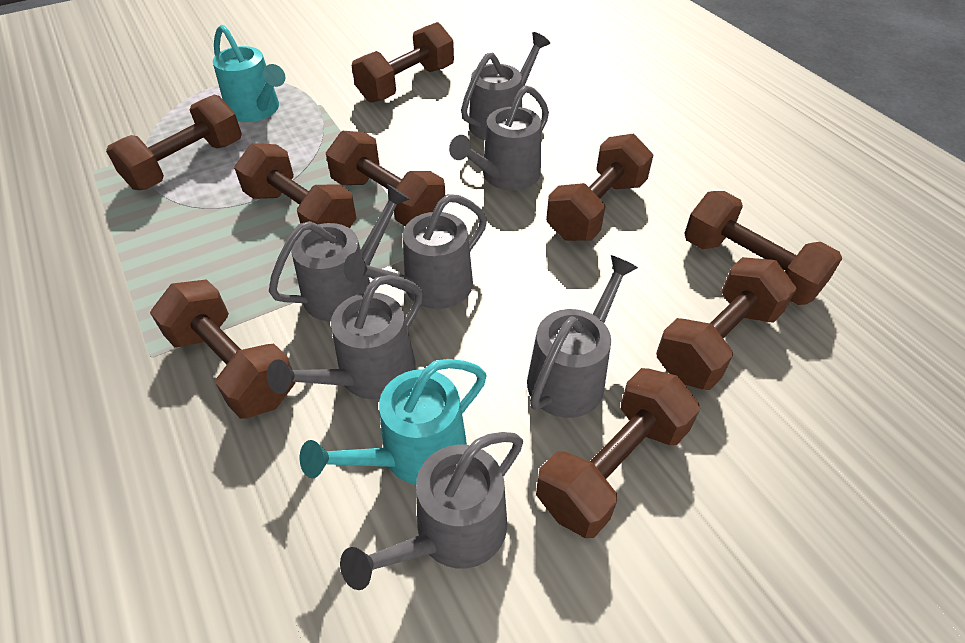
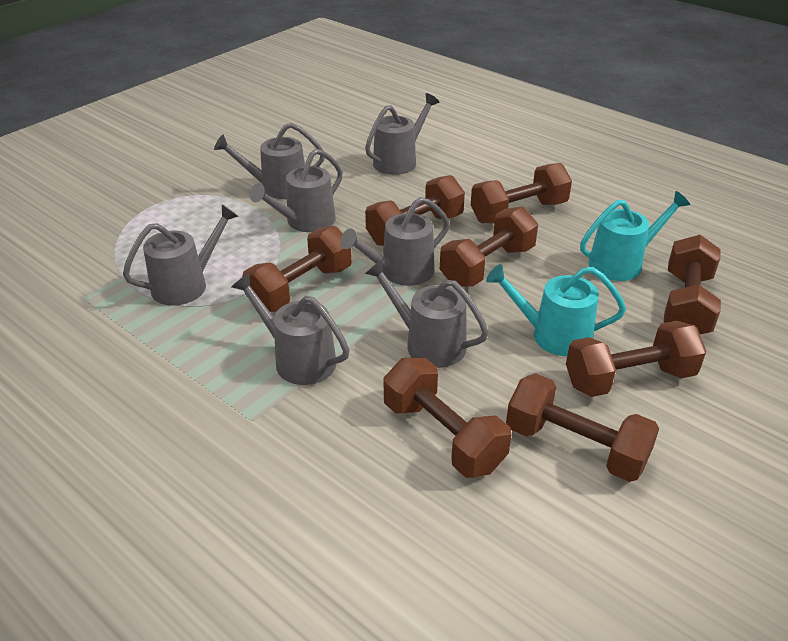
brown dumbbell: [106,94,242,190] [150,279,295,419] [234,143,357,228] [326,131,445,226] [352,22,454,103] [536,368,700,538] [546,134,653,241] [656,257,797,390] [684,191,842,305] = 9 -> [242,226,352,312] [365,175,465,246] [384,358,511,478] [440,206,538,287] [471,163,572,223] [506,373,659,482] [566,321,706,397] [664,235,721,334] = 8

